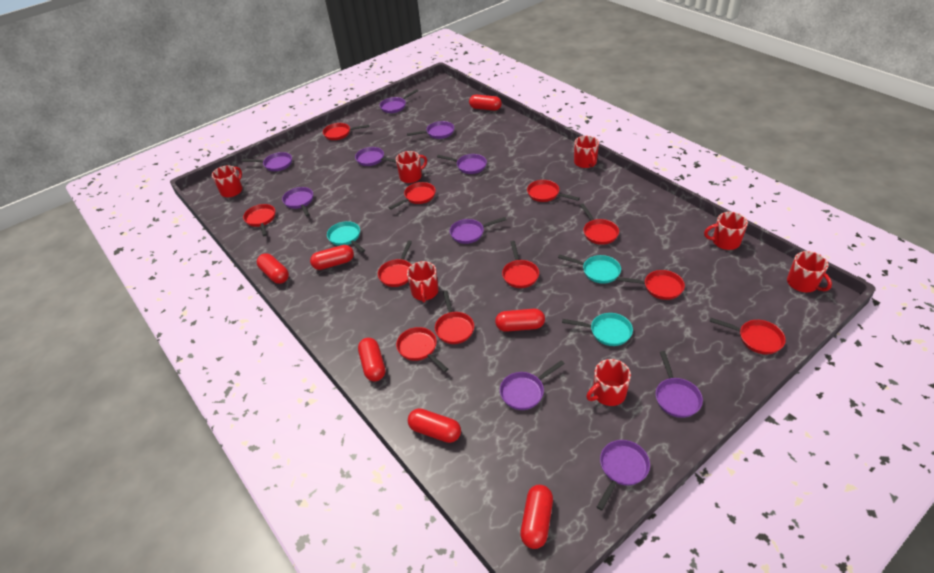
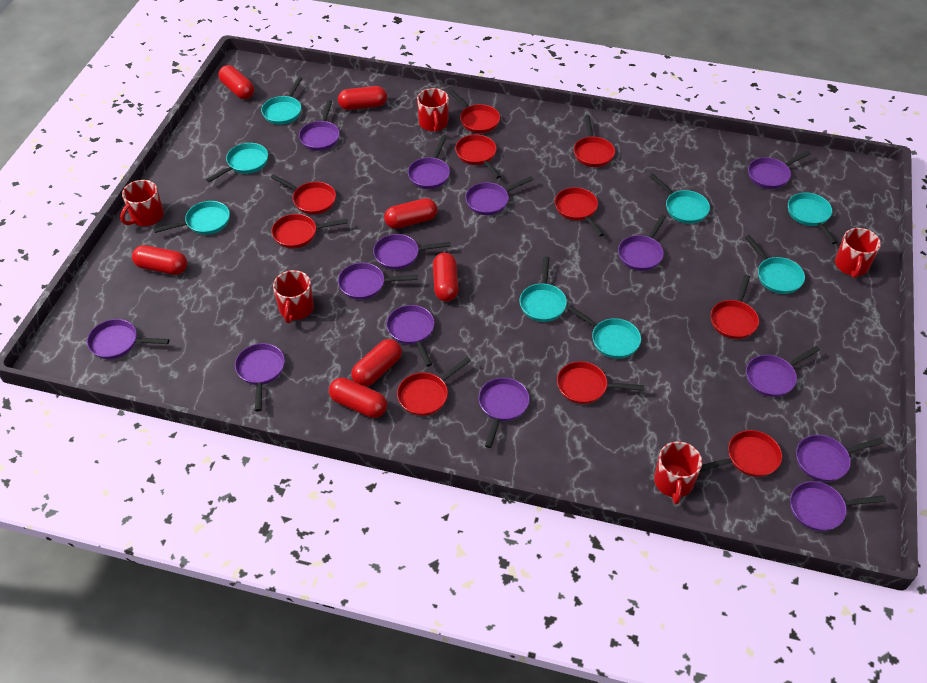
purple pan: [242,152,292,171] [282,187,313,217] [355,147,396,166] [380,89,418,113] [407,121,454,139] [437,154,487,174] [450,217,506,244] [500,360,565,410] [597,440,650,511] [656,351,703,418] = 10 -> [87,319,169,359] [235,343,285,412] [299,100,340,151] [338,263,418,300] [373,234,451,270] [386,305,435,367] [408,136,450,189] [465,176,534,215] [479,377,530,448] [618,215,666,271] [746,346,820,397] [748,151,811,189] [790,481,886,531] [796,435,884,482] = 14
red mug: [212,166,243,197] [396,151,427,183] [407,261,439,303] [574,136,599,168] [586,359,631,406] [704,212,748,250] [787,251,832,292] = 7 -> [120,180,164,226] [273,270,314,323] [417,88,449,132] [654,442,702,505] [835,228,881,278] = 5
red pan: [243,204,275,236] [323,123,369,140] [378,241,412,287] [389,182,436,210] [396,327,448,372] [435,291,474,344] [502,241,539,288] [527,180,580,202] [580,204,619,245] [617,270,685,300] [710,318,786,354] = 11 -> [270,174,336,215] [272,214,348,248] [397,357,471,416] [449,90,500,133] [455,135,501,178] [555,187,604,236] [557,361,644,404] [574,115,615,167] [700,430,782,477] [711,275,759,339] = 10
turquoise pan: [327,221,365,253] [558,254,621,284] [562,313,633,346] = 3 -> [154,201,230,235] [206,143,268,183] [261,77,303,125] [519,256,567,322] [567,305,641,359] [649,173,710,224] [745,235,805,294] [788,193,837,244] = 8

